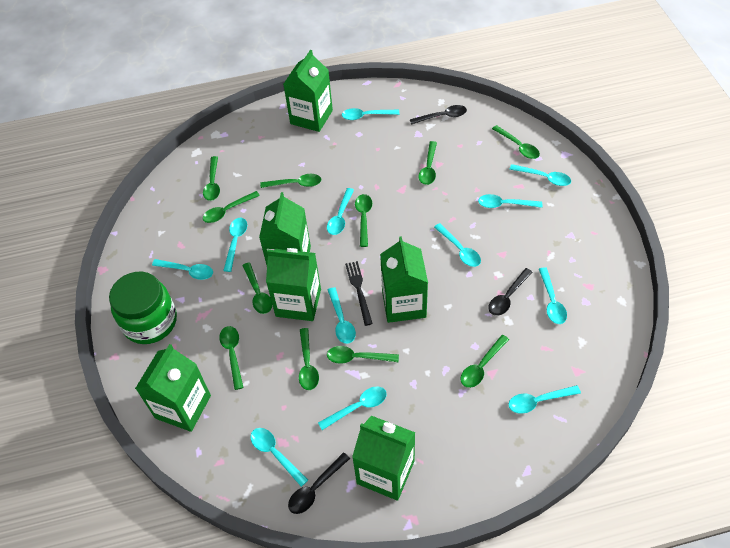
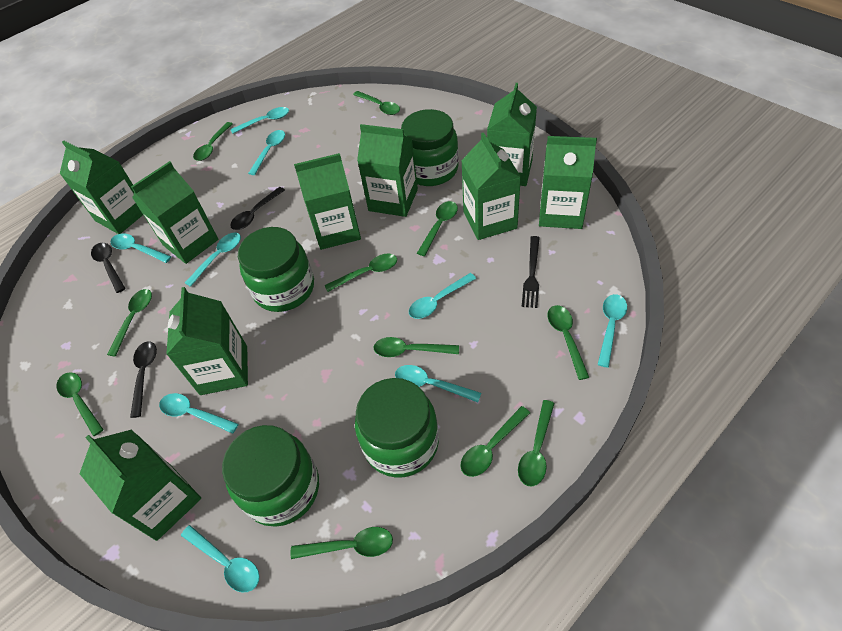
green carton: [135,344,211,432] [259,192,311,265] [266,248,321,321] [283,50,333,132] [352,416,416,501] [380,236,428,323] = 6 -> [60,140,143,234] [80,430,201,541] [131,161,218,264] [166,287,248,395] [294,153,361,250] [357,124,418,217] [461,132,521,240] [487,83,537,186] [539,136,597,229] = 9
green jar: [109,272,177,344] = 1 -> [222,425,319,527] [238,227,314,312] [355,378,439,478] [401,109,459,186] = 4
turquoise spoon: [152,259,213,280] [223,218,247,272] [250,428,308,487] [318,386,387,430] [327,188,354,235] [328,287,356,344] [342,108,399,120] [434,223,481,267] [478,194,542,208] [508,385,581,414] [509,164,571,186] [539,267,567,324] = 12 -> [110,234,172,263] [159,393,239,434] [181,525,260,593] [185,232,241,287] [230,107,289,134] [248,130,285,175] [395,365,481,402] [409,273,476,319] [597,294,627,368] = 9

